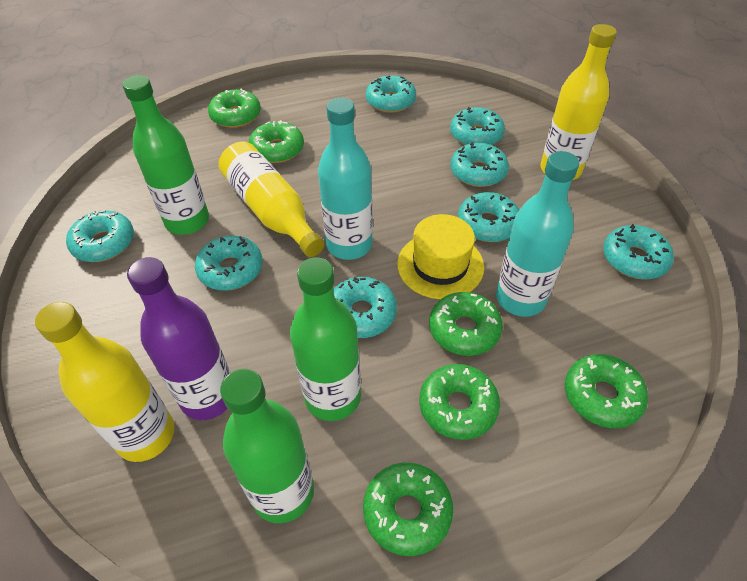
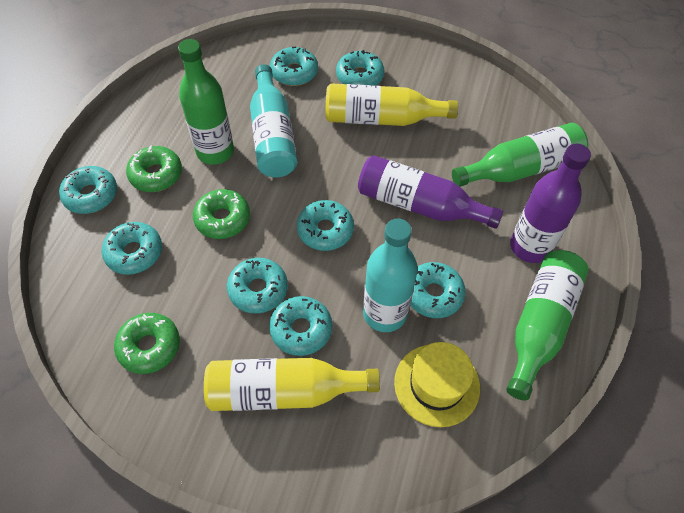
green donut: [208,89,261,128] [248,120,304,163] [363,463,453,556] [419,364,500,440] [429,292,503,356] [565,354,648,428] = 6 -> [114,313,180,374] [126,146,182,192] [193,189,250,239] = 3
purple bottle: [127,257,231,420] = 1 -> [358,155,503,229] [510,144,591,263] = 2
yellow bottle: [35,302,175,462] [219,142,324,257] [541,24,617,180] = 3 -> [204,358,380,411] [325,83,458,126] = 2

